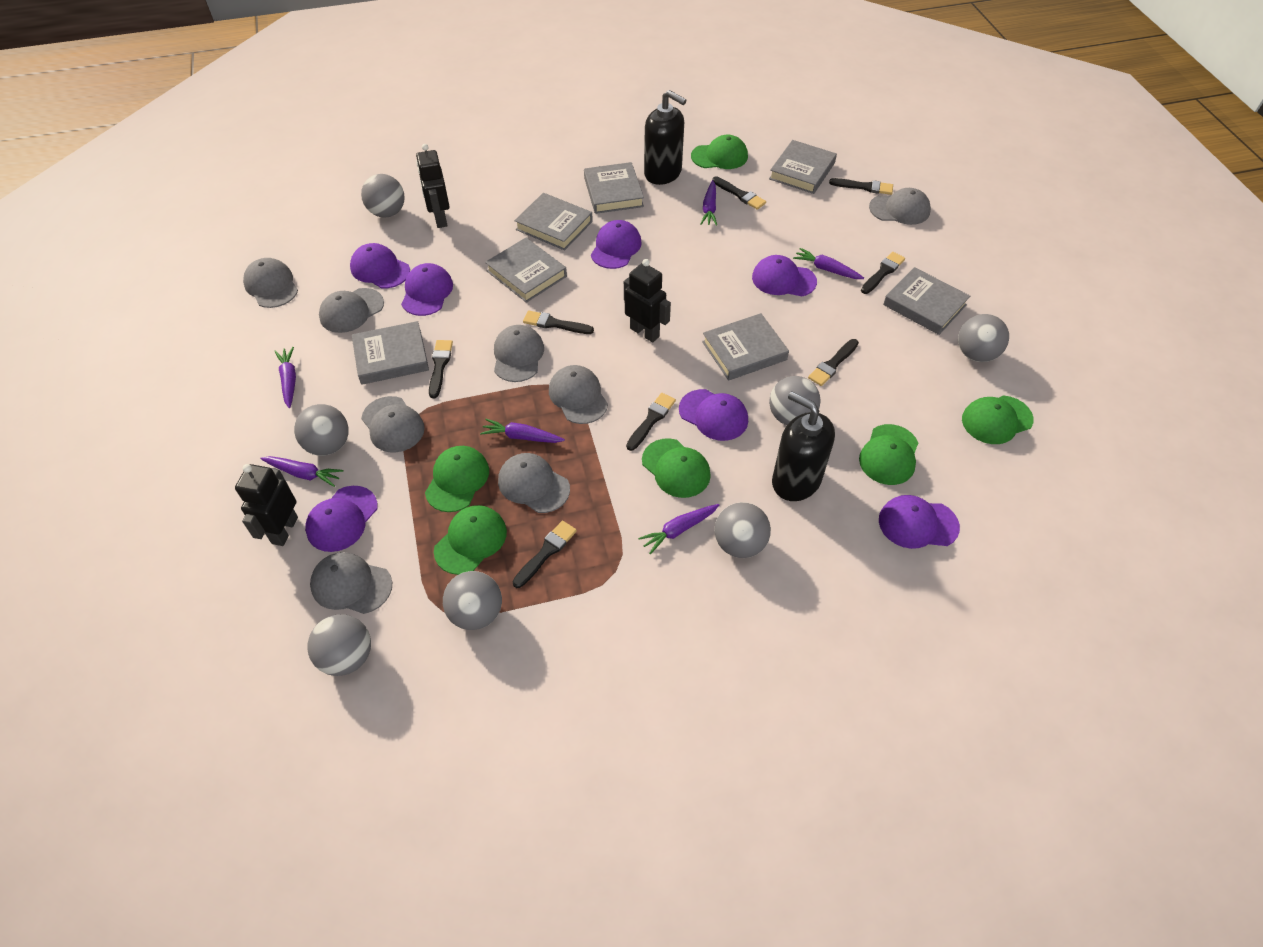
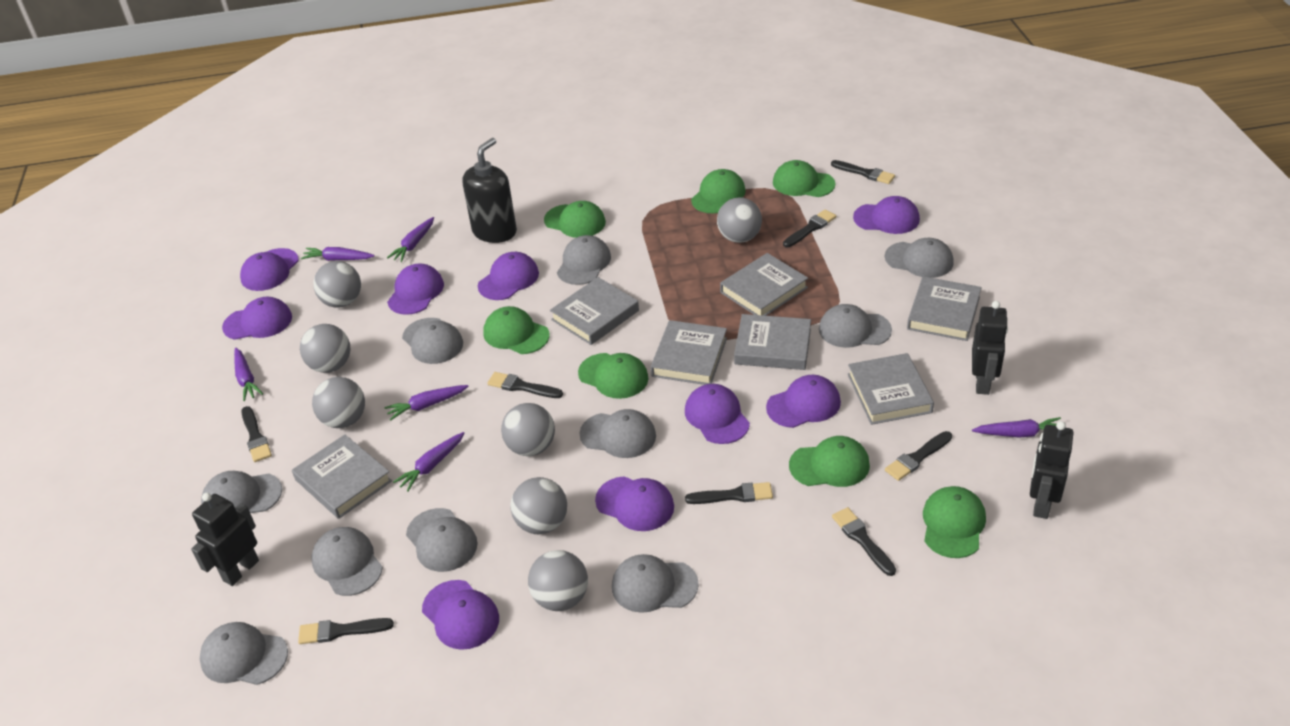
black soap dispenser: [644,90,686,185] [772,391,835,501] = 2 -> [462,138,517,243] = 1
green cap: [425,446,489,512] [434,505,507,575] [642,439,711,498] [691,135,748,169] [859,424,918,485] [962,395,1034,444] = 6 -> [483,306,550,354] [544,201,606,238] [578,353,649,399] [691,169,746,213] [773,160,835,197] [789,436,870,487] [923,486,986,558] = 7
grey cap: [243,258,298,308] [310,552,392,614] [319,288,384,333] [361,396,425,452] [494,325,544,382] [498,453,570,513] [549,365,608,424] [869,188,931,225] = 8 -> [200,622,288,685] [201,471,282,513] [311,527,383,596] [402,318,463,364] [406,508,478,572] [557,235,611,285] [579,409,656,458] [612,554,699,613] [819,304,892,348] [885,238,954,278] = 10
purple cap: [305,486,378,552] [350,243,410,289] [401,263,453,316] [591,220,642,269] [679,389,748,441] [752,255,817,296] [879,495,960,549] = 7 -> [222,297,292,340] [240,248,299,291] [387,263,444,315] [422,580,499,650] [478,252,539,300] [595,476,674,531] [685,384,750,444] [766,375,841,428] [853,196,920,234] = 9

